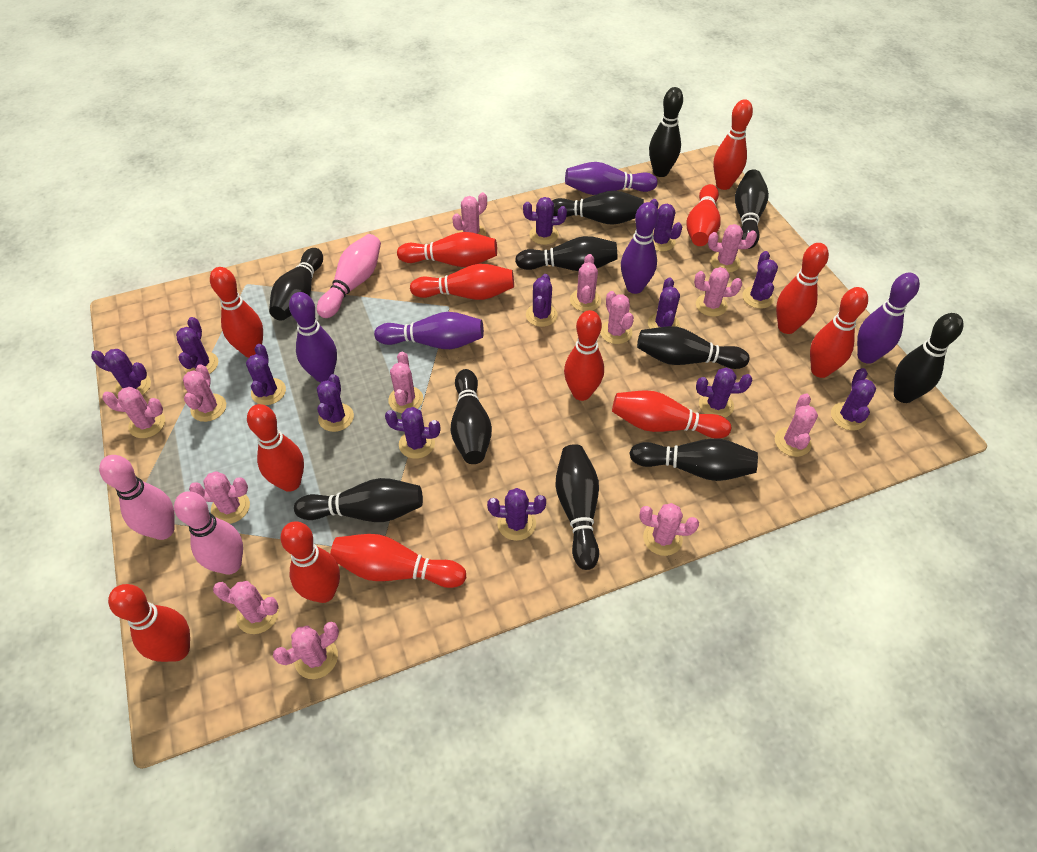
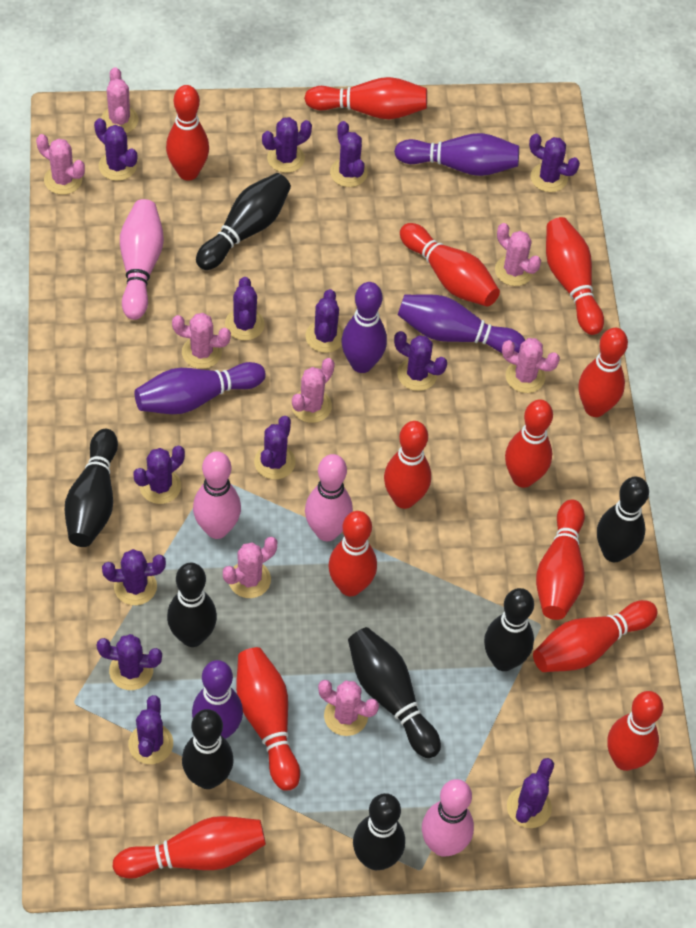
black bowling pin: [269,248,323,321] [294,478,423,522] [451,369,492,464] [515,236,617,271] [552,191,644,225] [555,444,599,570] [629,438,758,481] [637,326,750,369] [649,87,683,177] [735,169,769,249] [894,313,963,403] = 11 -> [65,429,118,547] [167,563,217,647] [182,709,234,789] [196,173,291,270] [348,627,441,758] [353,793,405,870] [484,588,534,671] [597,476,649,562] = 8
pink bowling pin: [99,455,175,540] [174,491,243,575] [317,234,381,318] = 3 -> [120,199,164,320] [193,451,241,539] [305,454,353,541] [422,779,474,857] = 4
pink cactus: [102,387,165,438] [183,364,226,422] [189,471,250,524] [213,581,279,634] [273,622,339,679] [388,352,423,413] [452,192,487,236] [570,254,601,312] [600,291,634,344] [639,503,699,556] [694,267,742,317] [708,224,757,273] [775,394,818,457] = 13 -> [36,134,85,195] [101,67,138,133] [172,313,231,369] [223,537,277,598] [291,358,335,423] [318,680,379,736] [495,223,541,286] [502,338,560,393] = 8

